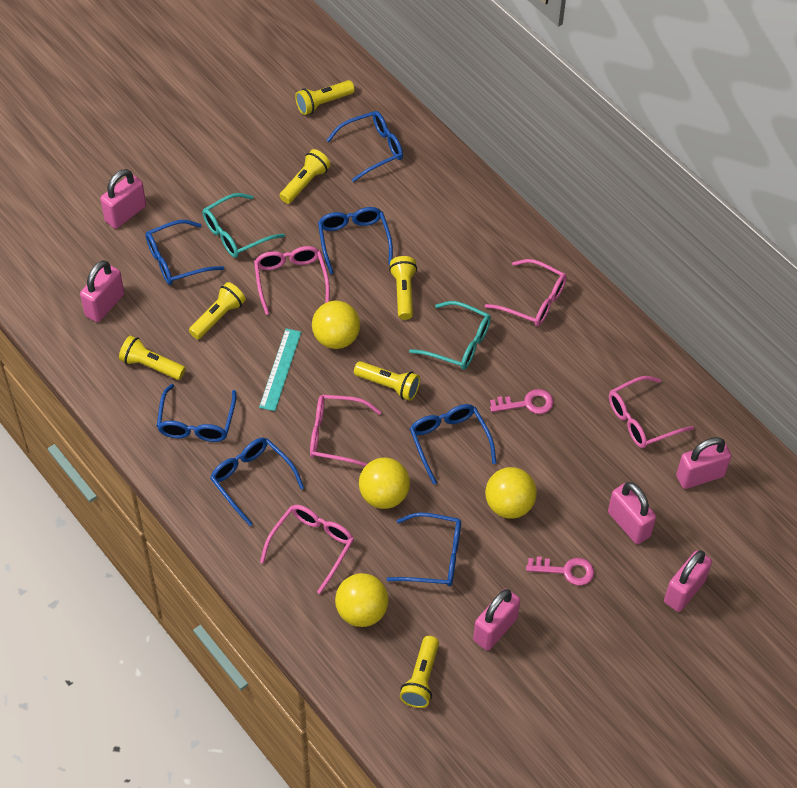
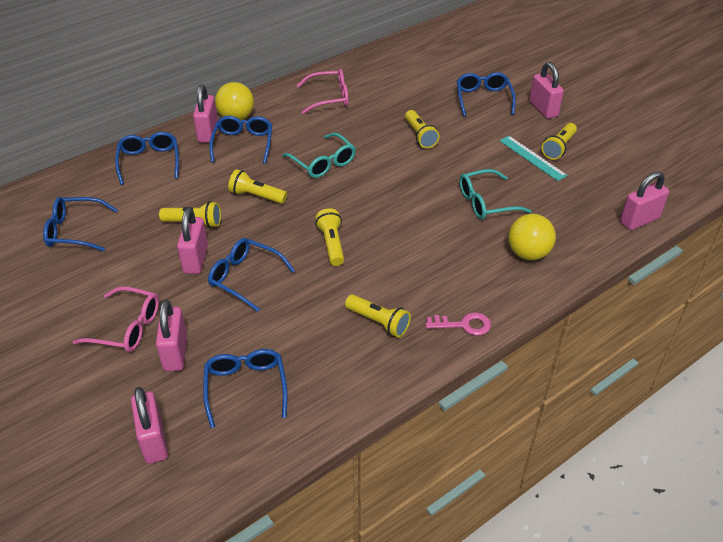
blue glasses: [145,220,224,285] [157,384,236,442] [210,437,304,526] [318,207,393,274] [326,111,403,182] [386,512,461,586] [410,404,496,485] = 7 -> [43,197,118,251] [115,132,179,185] [203,349,287,428] [208,238,295,312] [209,116,272,164] [457,72,516,116] = 6
pink glasses: [254,246,330,315] [260,505,354,594] [310,395,381,467] [485,259,567,326] [609,376,694,448] = 5 -> [73,286,159,352] [297,69,349,114] = 2
pink key: [490,389,554,414] [526,557,594,586] = 2 -> [426,312,491,336] = 1
yellow ball: [312,301,360,349] [335,573,389,627] [359,457,410,509] [485,467,537,519] = 4 -> [215,82,254,120] [508,214,556,260] = 2
yellow flashlight: [119,336,186,380] [189,282,246,339] [279,149,331,204] [295,80,355,115] [354,361,420,401] [389,256,417,320] [400,636,439,708] = 7 -> [159,201,221,228] [228,169,287,204] [315,208,344,266] [345,295,411,338] [405,110,440,148] [542,123,577,160] = 6

